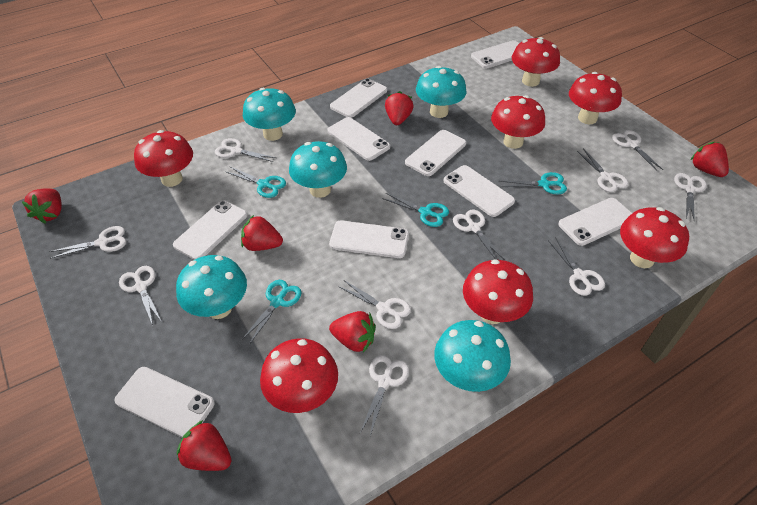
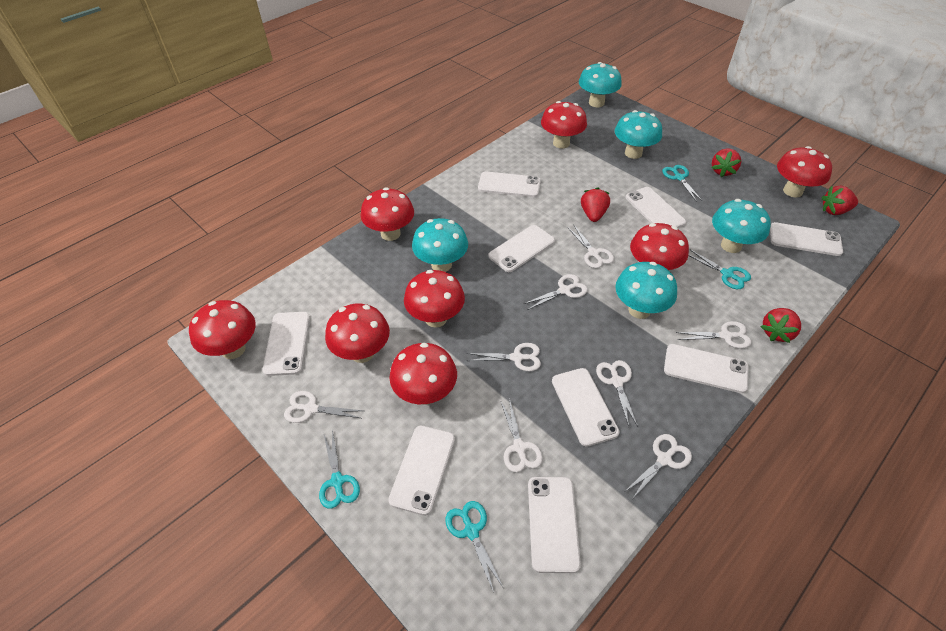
red mushroom: [134,130,193,187] [260,338,338,413] [463,259,533,324] [491,95,545,149] [512,37,560,87] [569,72,622,124] [620,207,689,268] = 7 -> [189,300,256,359] [325,304,390,363] [360,188,414,241] [389,343,457,405] [404,270,465,328] [541,101,587,149] [630,223,689,270] [777,146,832,197] = 8
red strawberry: [22,188,62,224] [177,420,232,471] [241,215,283,251] [329,311,376,352] [385,91,413,125] [691,142,729,177] = 6 -> [581,187,610,222] [712,148,741,177] [761,308,801,343] [821,186,858,215] = 4
white scissors: [49,226,126,259] [119,266,162,325] [215,138,276,162] [338,280,411,329] [360,355,409,436] [453,210,505,260] [548,237,605,296] [577,148,629,192] [612,130,663,171] [674,173,707,221] = 10 -> [284,391,363,423] [467,343,541,371] [501,398,543,472] [524,274,588,310] [567,225,614,268] [596,360,638,427] [624,434,692,498] [676,321,751,349] = 8

